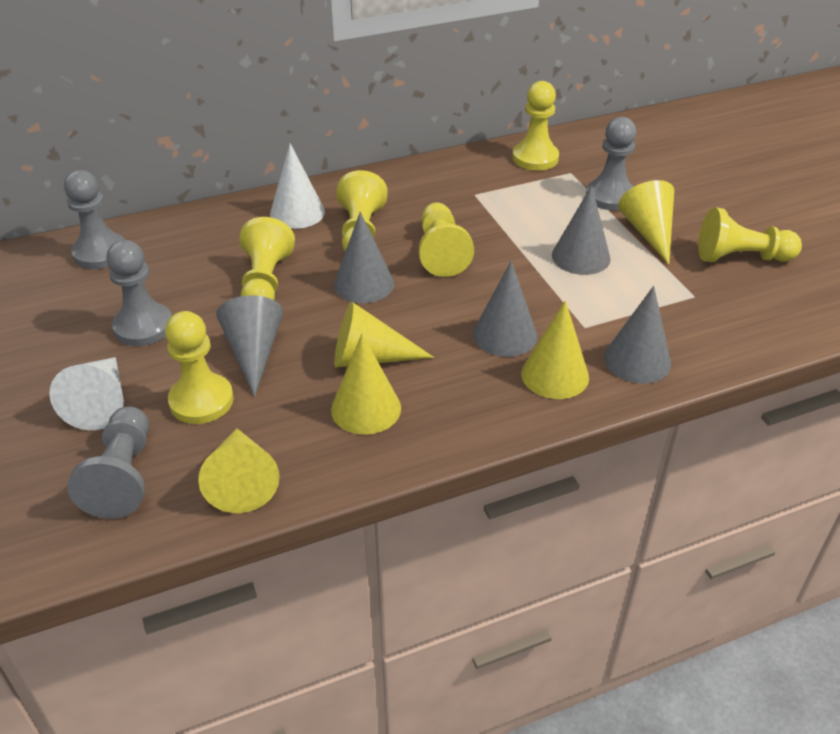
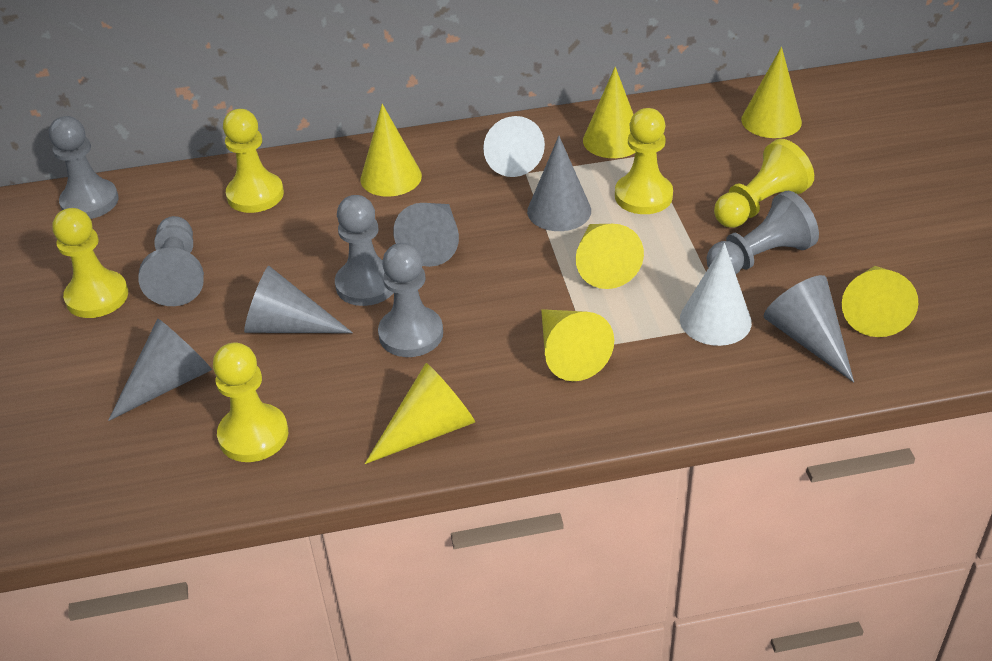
grey pawn: [64,170,125,269] [67,407,149,519] [106,240,172,346] [586,117,636,210] = 4 -> [49,116,119,219] [138,216,204,306] [335,195,394,306] [378,243,443,357] [707,191,819,274] = 5
yellow cone: [198,428,280,513] [331,334,401,435] [334,302,434,367] [521,300,589,399] [618,180,674,265] = 5 -> [360,104,422,197] [365,363,475,464] [541,309,614,381] [576,224,644,289] [583,67,636,158] [741,47,802,138] [842,266,918,337] = 7
yellow pawn: [165,311,234,424] [239,217,295,300] [336,170,388,251] [419,202,474,277] [512,81,559,171] [698,207,802,262] = 6 -> [53,208,128,318] [213,343,288,462] [223,109,284,213] [615,108,673,214] [714,139,814,228] = 5

